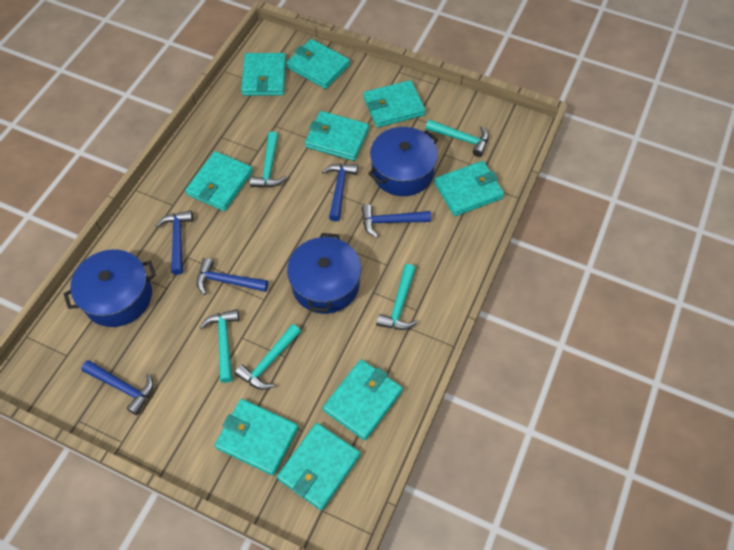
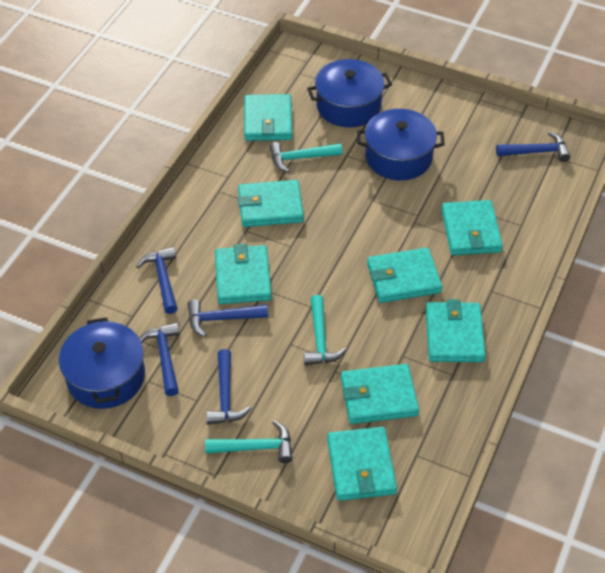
turquoise hammer: [200,309,239,383] [235,324,301,390] [250,132,287,187] [376,264,417,330] [425,120,489,157] = 5 -> [205,420,292,463] [269,142,342,172] [304,295,347,365] = 3
turquoise wallet: [185,151,253,211] [215,399,299,476] [241,53,286,96] [277,423,360,510] [286,39,350,89] [305,111,369,161] [323,359,403,440] [363,80,426,128] [435,161,504,216] = 9 -> [215,244,272,304] [238,180,304,227] [244,94,292,141] [327,427,397,501] [341,364,419,424] [367,248,442,303] [426,299,486,362] [441,200,503,255] = 8

